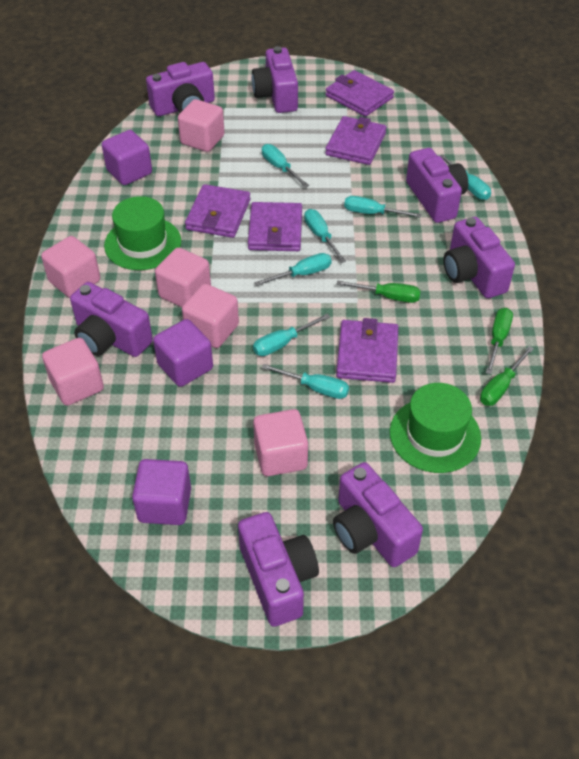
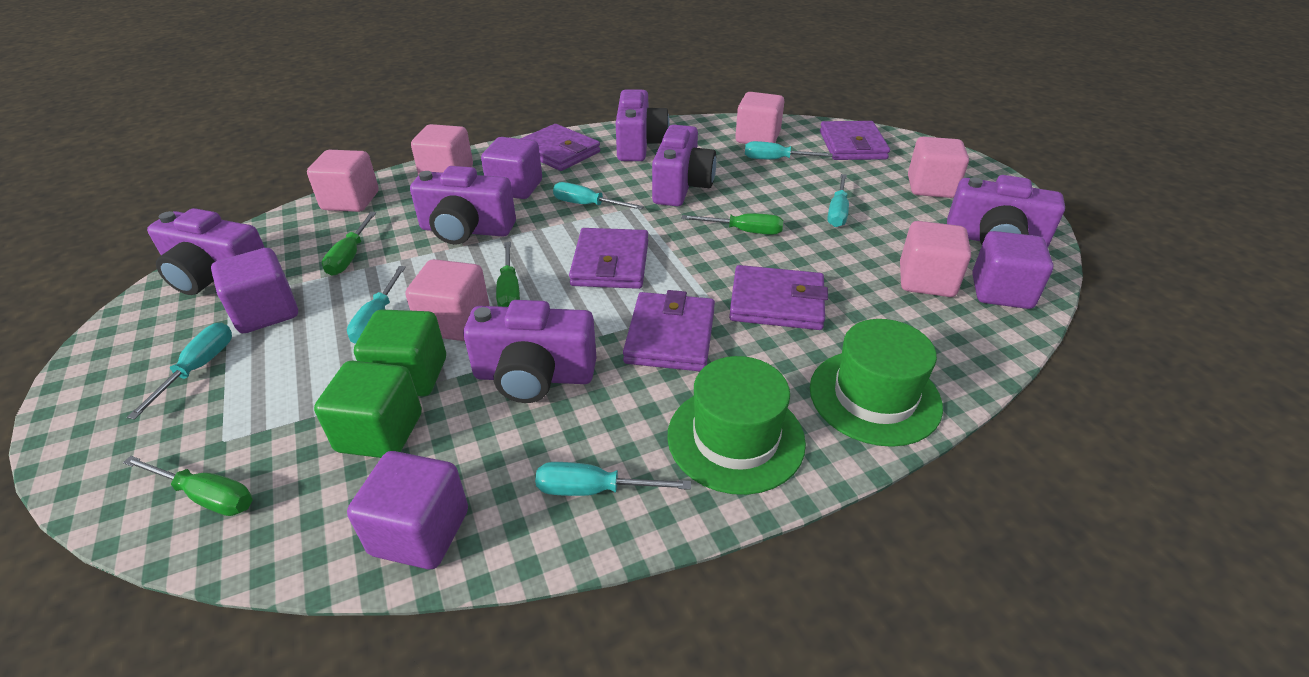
green cube: none = 0 -> [314,360,422,458] [354,309,446,396] = 2
green screwdriver: [337,280,421,303] [480,346,534,406] [486,308,513,375] = 3 -> [123,456,253,516] [322,212,376,275] [496,242,520,307] [681,213,783,235] = 4
purple camera: [70,282,153,357] [146,62,215,116] [238,512,319,627] [252,46,298,113] [333,462,423,567] [406,148,468,223] [443,217,515,298] = 7 -> [147,208,265,295] [410,166,516,244] [463,300,596,403] [616,89,670,161] [652,125,716,206] [947,175,1065,247] = 6
purple cube: [102,130,152,185] [132,459,191,525] [153,319,213,387] = 3 -> [211,248,298,333] [347,451,468,569] [481,137,542,199] [972,231,1054,309] = 4
turquoise screwdriver: [253,314,330,356] [254,253,332,286] [262,144,309,188] [262,364,349,399] [304,209,346,263] [344,196,422,218] [440,154,491,200] = 7 -> [127,323,232,419] [347,266,406,344] [535,462,691,496] [553,182,644,210] [745,141,833,159] [827,174,849,227] = 6

